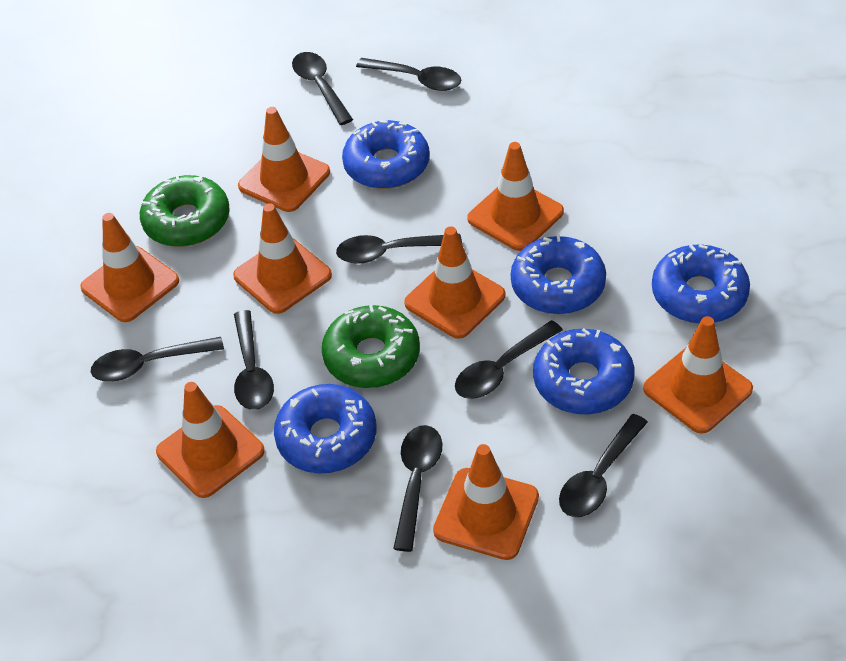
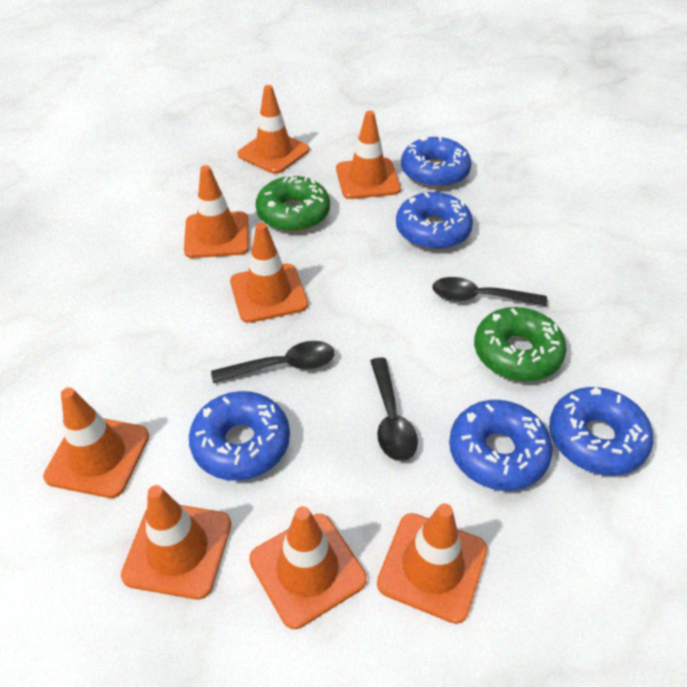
black spoon: [91,337,224,381] [234,310,274,410] [292,52,353,125] [336,234,462,264] [356,58,461,91] [393,425,442,552] [455,320,563,399] [559,414,648,517] = 8 -> [211,341,335,383] [370,357,418,461] [432,277,547,306] = 3

